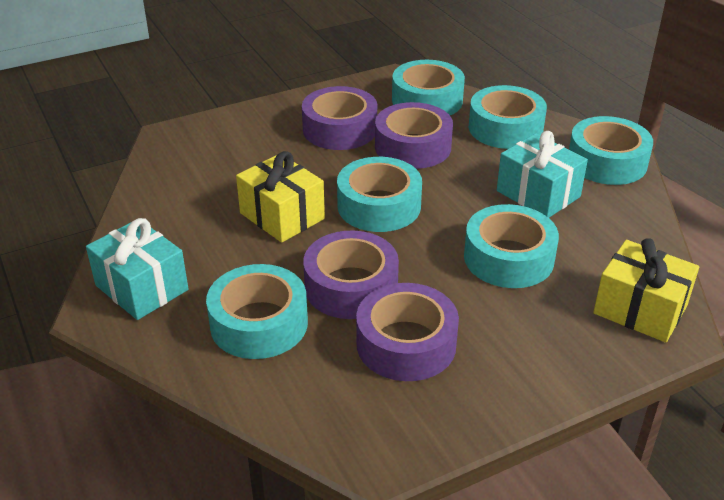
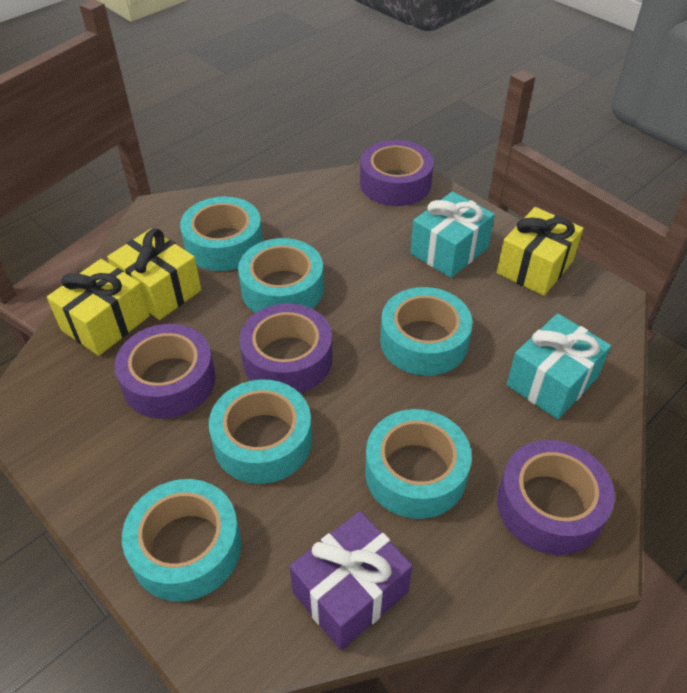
purple gift: none = 0 -> [289,511,413,650] = 1
yellow gift: [236,151,325,243] [593,238,699,342] = 2 -> [47,259,150,356] [107,228,201,320] [497,207,584,296] = 3

